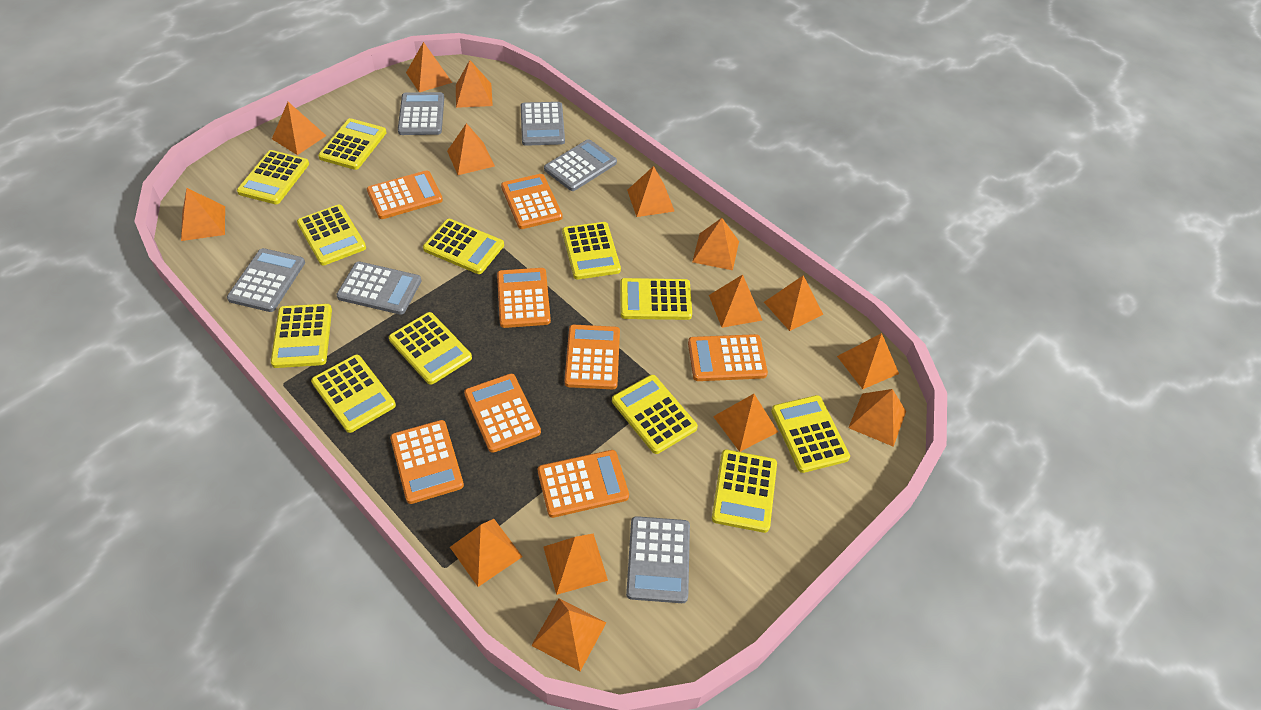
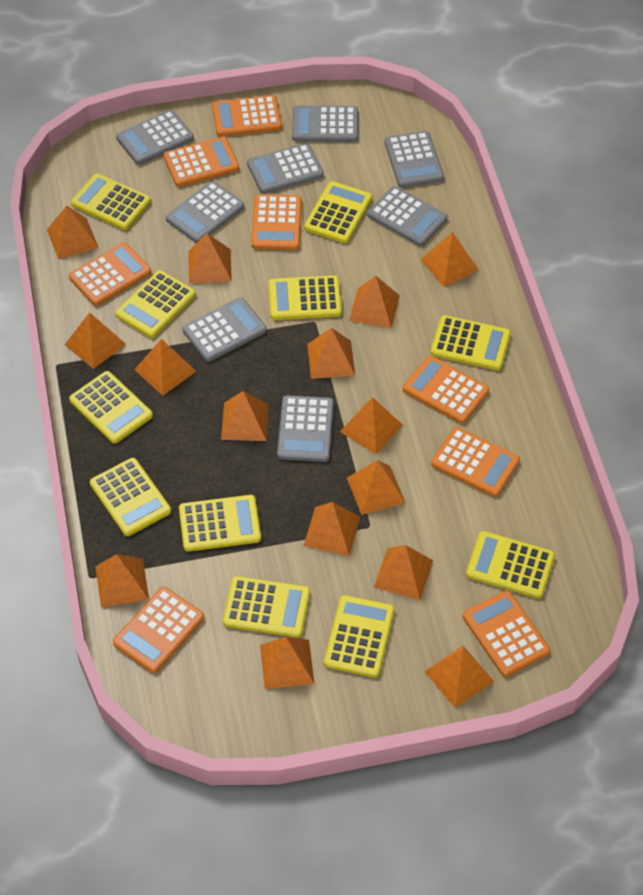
grey calculator: [227,248,305,312] [336,261,421,315] [398,92,444,135] [521,102,565,146] [544,139,617,191] [626,516,690,603] = 6 -> [116,110,194,165] [166,181,244,243] [182,298,267,362] [247,143,324,194] [277,395,334,462] [292,105,358,142] [367,186,447,246] [385,131,444,188] = 8
yellow calculator: [237,150,309,204] [271,304,332,368] [297,205,366,266] [311,355,396,433] [318,118,387,170] [389,312,472,385] [423,219,504,274] [562,222,621,279] [612,375,698,454] [620,278,692,320] [712,450,777,533] [771,395,850,473] = 12 -> [69,371,153,444] [71,173,151,230] [90,458,171,536] [115,270,196,338] [179,495,261,552] [223,576,310,637] [269,275,342,320] [304,181,372,243] [324,595,394,678] [431,315,511,370] [466,531,555,599] = 11

